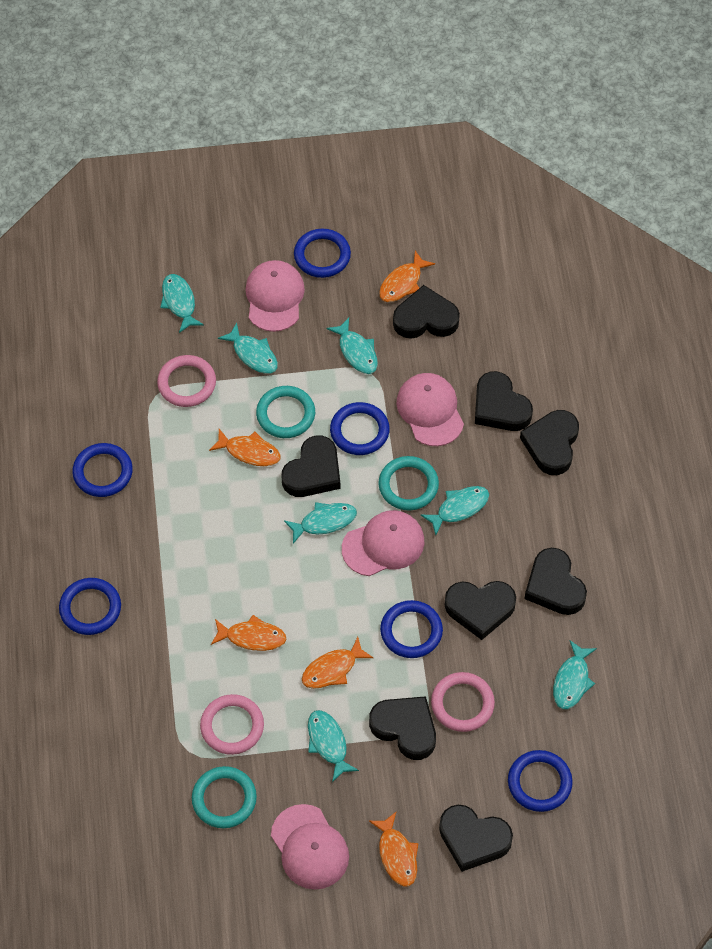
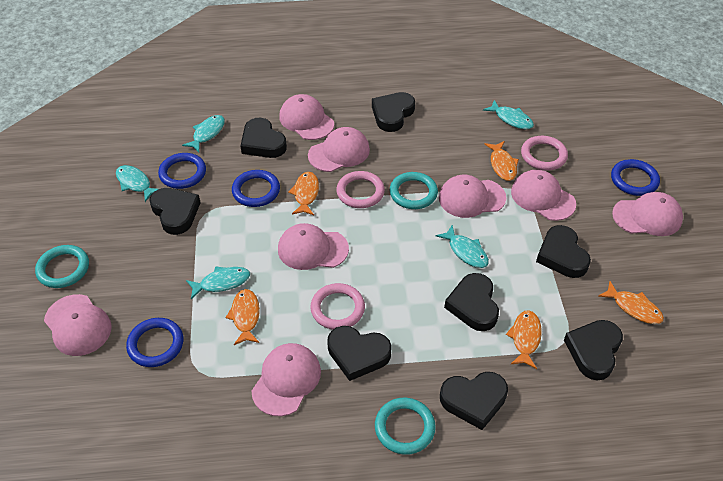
blue ring: [59,578,121,635] [72,443,133,497] [294,229,351,278] [330,402,390,455] [380,600,443,658] [508,750,573,812] = 6 -> [126,318,183,367] [158,153,206,189] [232,170,280,207] [611,159,660,196] = 4
pink cap: [245,260,305,332] [271,804,349,890] [342,510,424,576] [397,373,464,446] = 4 -> [44,294,112,356] [251,343,321,416] [278,223,349,270] [279,94,334,140] [308,127,370,172] [439,175,506,218] [511,169,576,221] [612,192,683,236] = 8
turquoise fish: [160,274,204,333] [218,323,278,374] [284,502,357,544] [308,710,359,782] [327,318,378,374] [420,486,489,535] [553,640,597,709] = 7 -> [116,165,158,202] [182,115,225,152] [186,266,250,299] [436,225,489,268] [483,100,534,129] = 5

